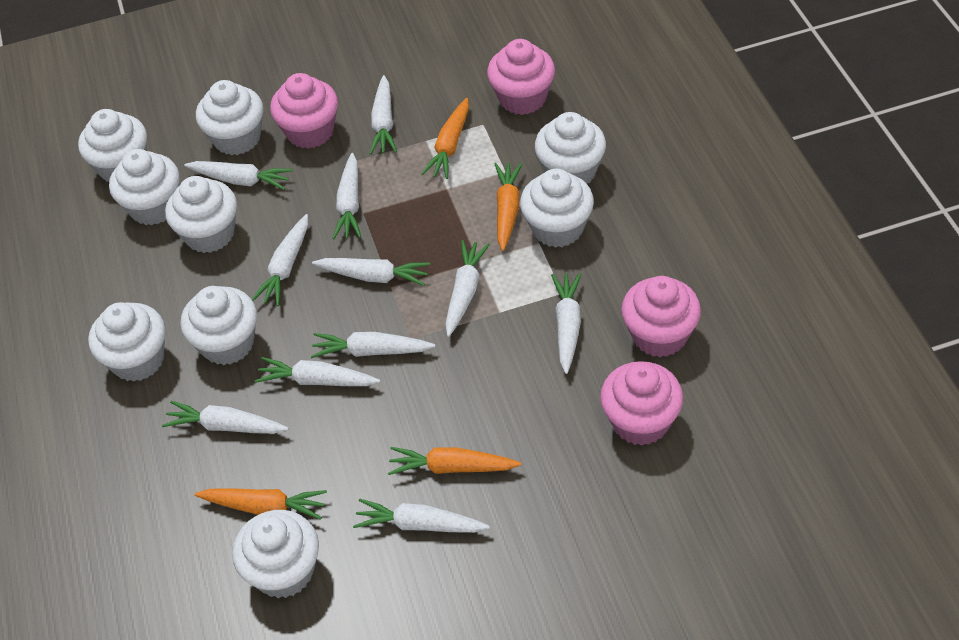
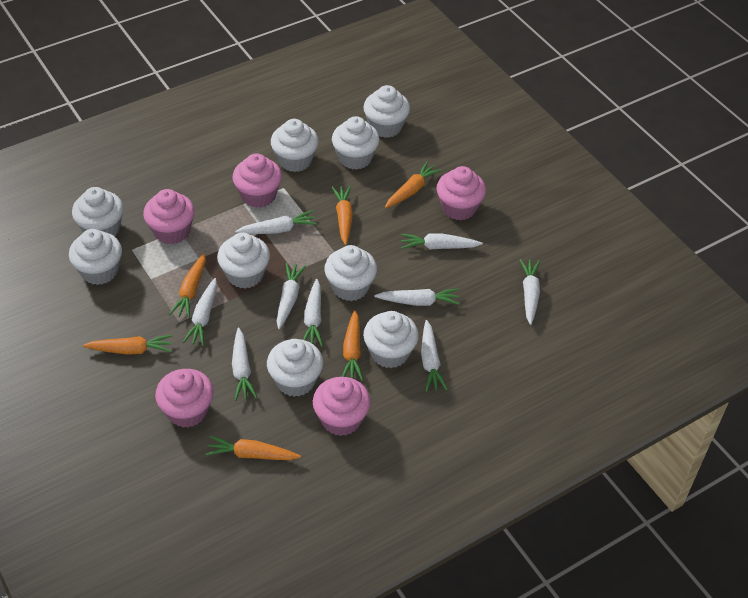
orange carrot: [195,488,327,520] [388,447,521,475] [421,98,469,179] [495,162,523,251] = 4 -> [83,335,173,355] [169,253,206,318] [205,436,301,460] [332,186,353,245] [342,310,363,381] [385,161,442,208] = 6
pink cupcake: [270,73,338,149] [487,39,555,115] [600,361,683,446] [621,276,701,357] = 4 -> [143,189,195,244] [155,369,214,428] [232,153,282,208] [313,377,371,436] [437,166,486,221] = 5
white carrot: [162,401,289,434] [184,161,293,190] [252,214,308,306] [255,357,380,386] [311,332,435,358] [312,258,430,286] [332,153,361,239] [353,498,490,533] [370,75,397,155] [445,240,490,337] [551,273,581,374] = 11 -> [182,278,217,346] [232,328,257,401] [235,211,317,234] [277,263,306,329] [303,279,323,346] [374,288,460,306] [401,233,483,250] [421,320,448,392] [520,259,540,325] = 9

